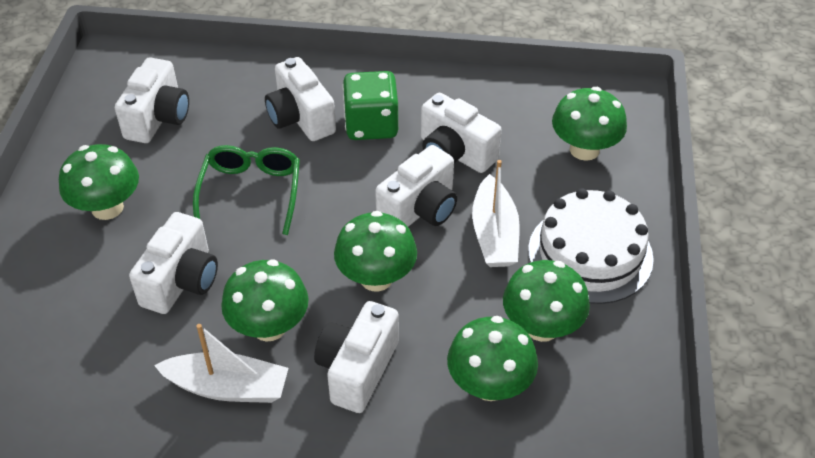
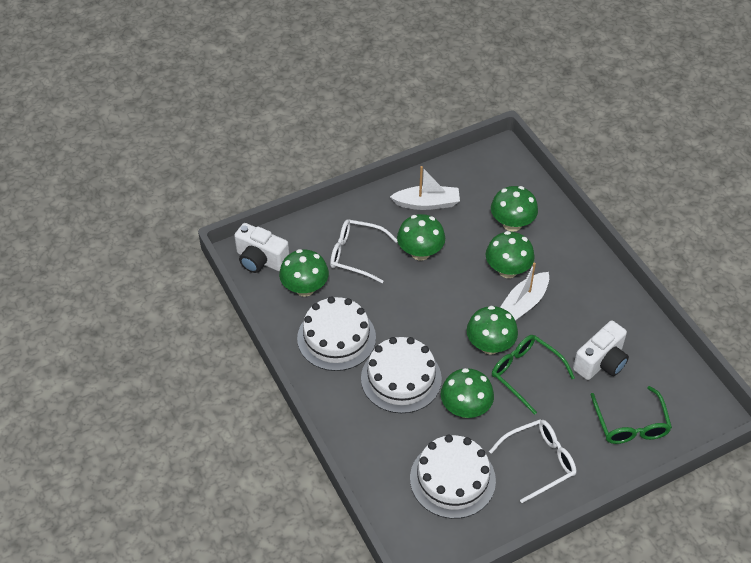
green dice: [343,71,398,140] = 1 -> none = 0
green glasses: [193,145,300,235] = 1 -> [492,335,575,415] [591,386,672,444] = 2
white cake: [528,188,654,304] = 1 -> [297,296,376,371] [361,337,442,413] [410,435,496,519] = 3
white camera: [115,57,189,143] [129,212,218,314] [265,57,336,141] [314,301,399,413] [375,145,457,227] [421,93,501,173] = 6 -> [234,223,289,273] [573,320,629,380] = 2
white glasses: none = 0 -> [330,220,398,283] [489,419,576,503] = 2

